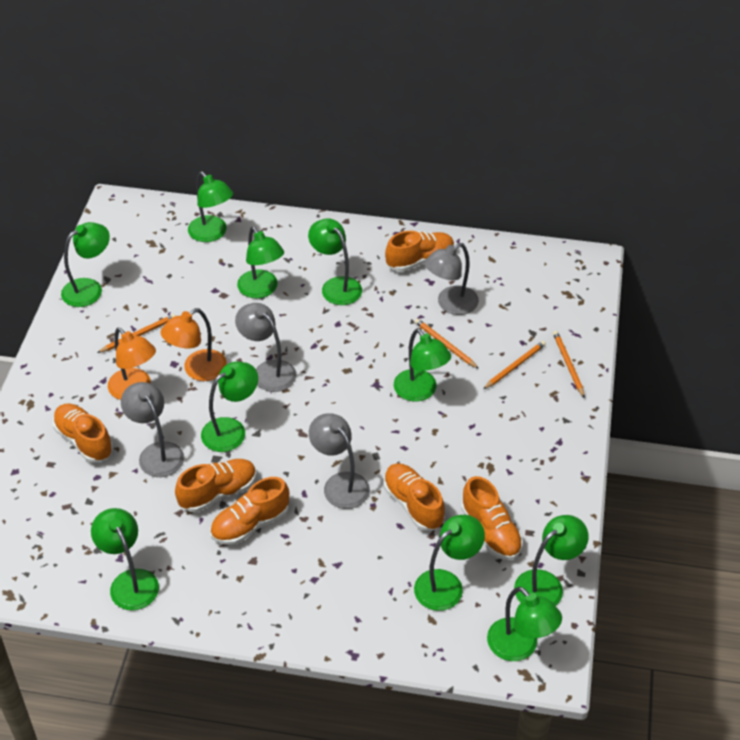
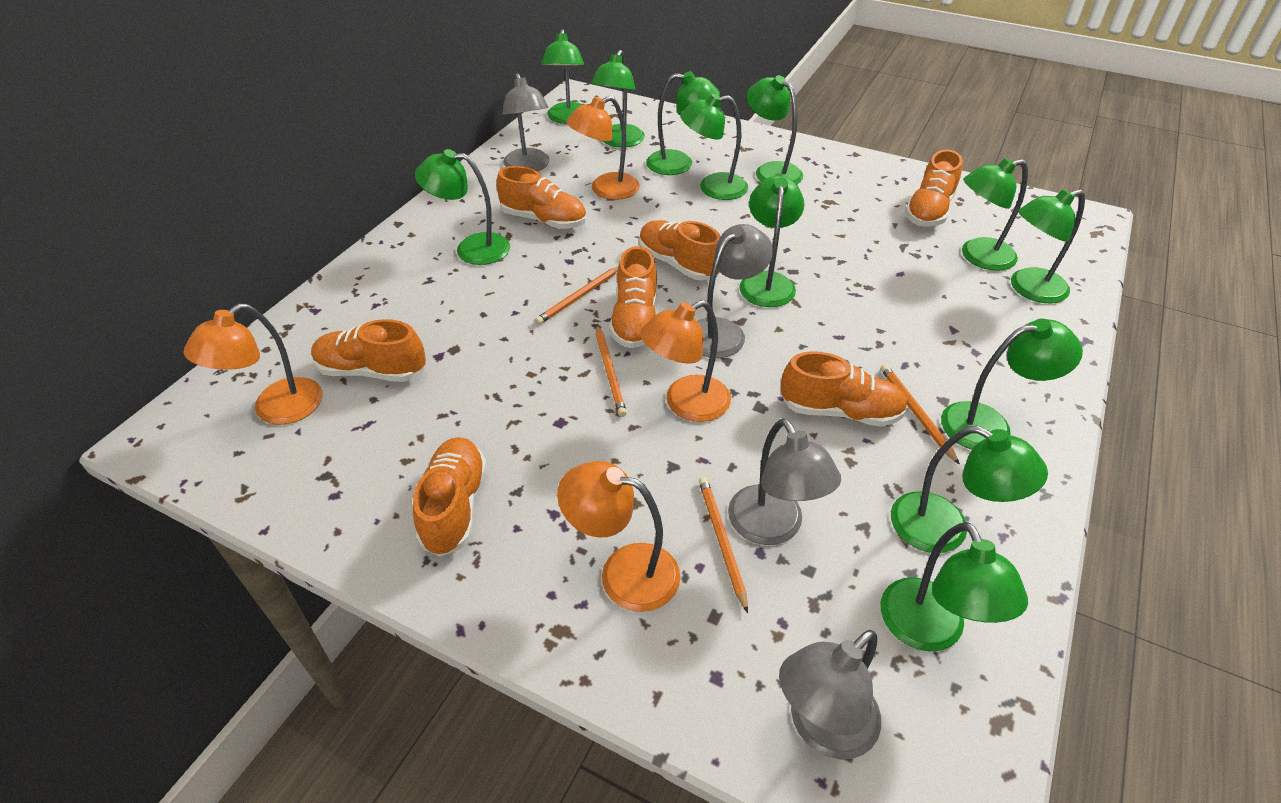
green lamp: [61,222,110,307] [91,508,159,610] [188,172,233,242] [201,362,258,452] [237,227,284,298] [308,218,362,305] [394,328,451,402] [414,515,485,611] [487,587,562,661] [514,515,589,606] = 10 -> [415,149,510,265] [541,29,584,124] [591,50,645,148] [646,71,720,175] [680,94,748,200] [739,176,804,307] [746,75,803,184] [881,522,1028,651] [891,426,1048,553] [941,318,1083,450] [962,158,1028,271] [1011,189,1085,303] = 12
orange lamp: [108,328,156,400] [160,308,227,381] = 2 -> [184,304,323,425] [557,461,681,612] [566,96,640,200] [640,300,731,422] = 4
orange shoe: [53,403,113,463] [175,459,257,512] [210,477,289,545] [383,463,445,531] [385,231,454,272] [461,476,523,560] = 6 -> [311,319,426,382] [413,437,487,557] [496,166,587,229] [609,246,657,348] [639,220,721,281] [781,351,908,427] [905,149,963,227] = 7

